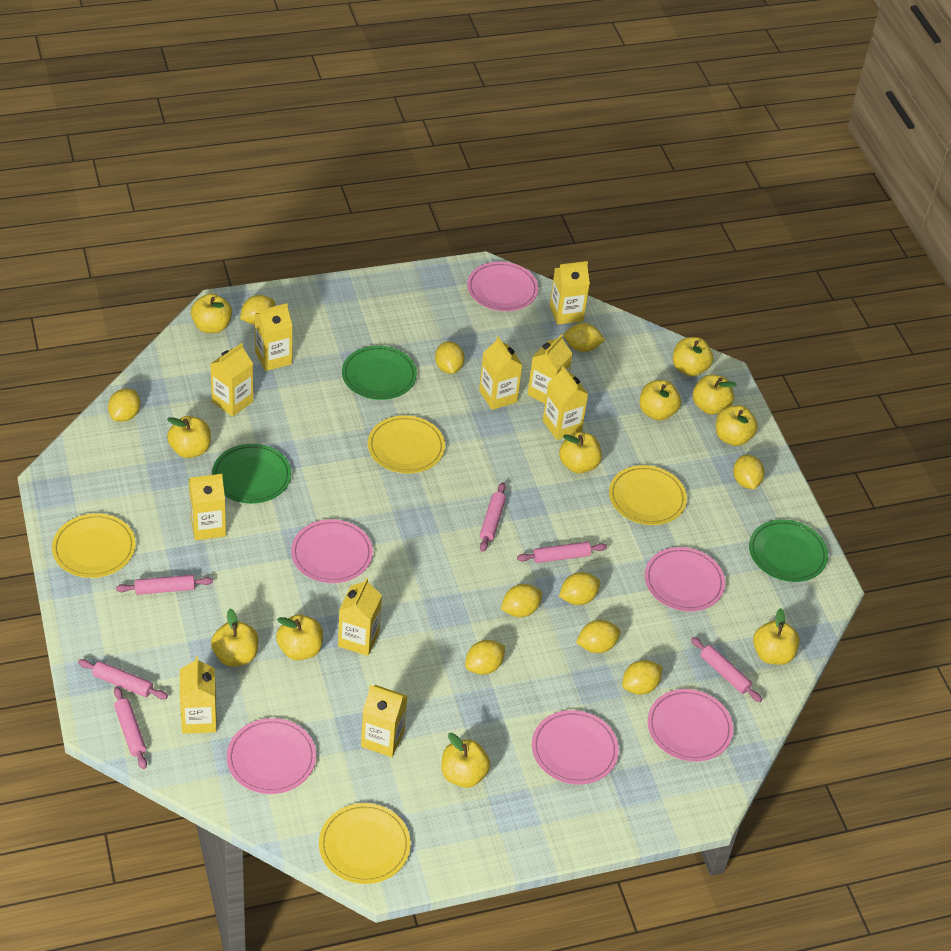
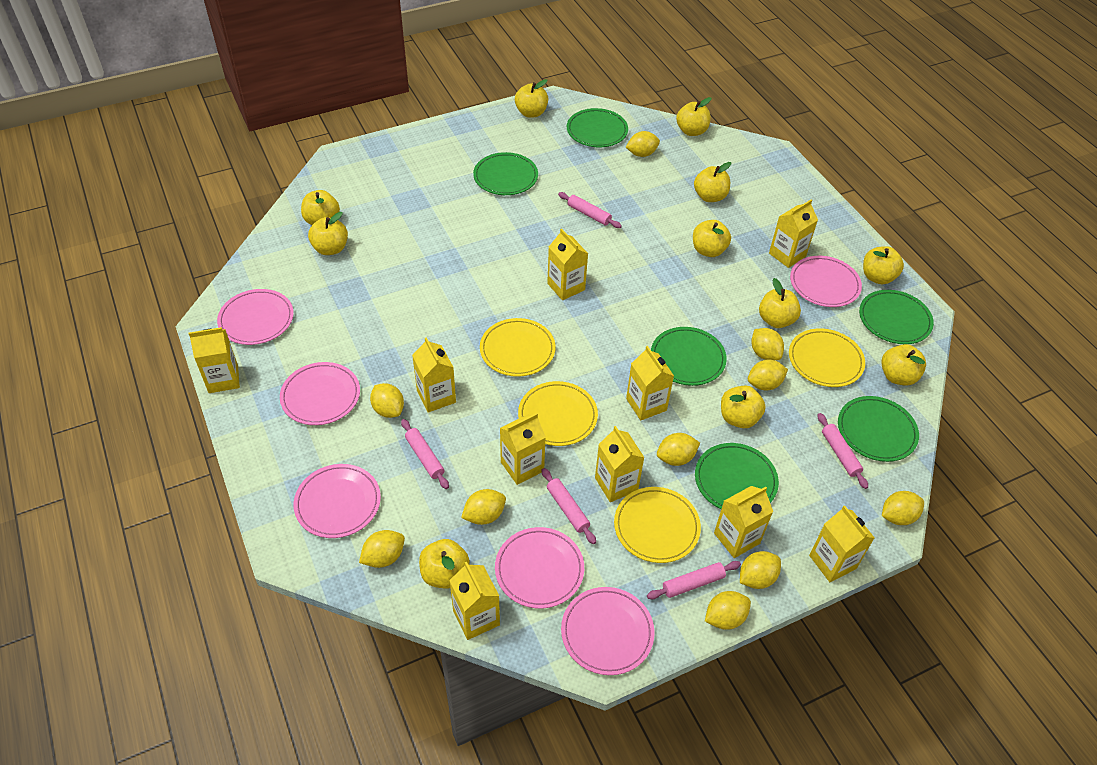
green plate: [212,444,291,504] [342,345,417,400] [749,519,828,582] = 3 -> [473,152,538,195] [567,108,628,147] [651,327,727,386] [695,443,779,509] [838,396,919,462] [859,290,934,344] = 6
pink rolling pin: [78,659,168,699] [114,686,147,769] [116,575,213,595] [480,482,506,552] [517,542,607,563] [691,637,762,702] = 6 -> [401,419,449,489] [541,468,596,544] [558,192,622,228] [647,561,741,599] [818,413,868,489] = 5

